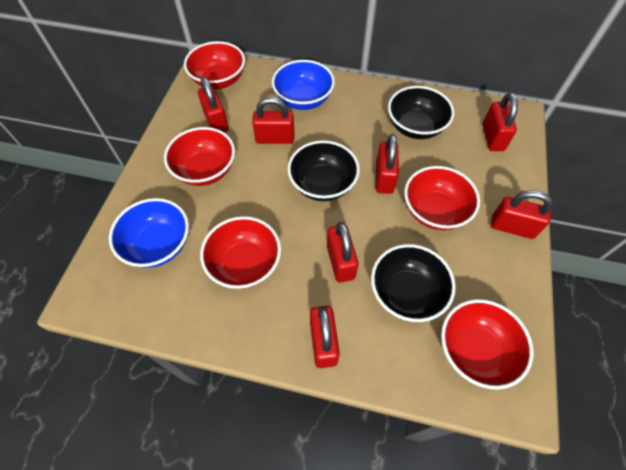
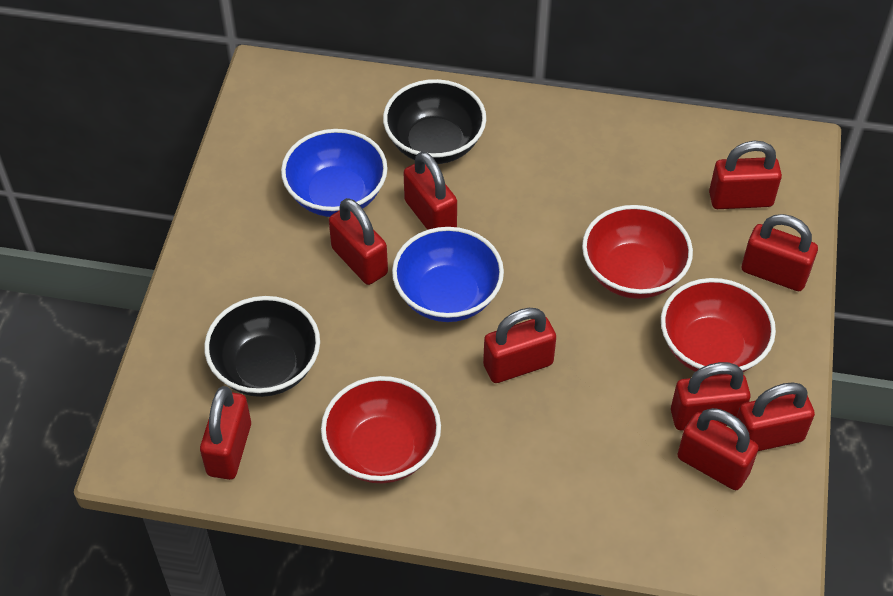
black bowl: [288,140,360,201] [371,244,456,322] [388,86,454,139] = 3 -> [204,296,320,397] [383,79,486,164] = 2
red bowl: [164,127,235,186] [184,41,245,89] [200,216,281,289] [404,166,480,230] [441,299,533,390] = 5 -> [321,376,441,483] [582,205,693,299] [661,278,776,376] = 3
red padlock: [198,77,229,132] [252,97,294,144] [310,306,340,368] [327,222,359,283] [376,134,399,194] [483,93,518,151] [491,190,553,239] = 7 -> [200,386,251,480] [329,198,388,285] [404,151,457,230] [483,308,556,383] [671,362,750,431] [677,408,759,490] [709,141,782,209] [732,382,815,451] [742,214,818,291] = 9

